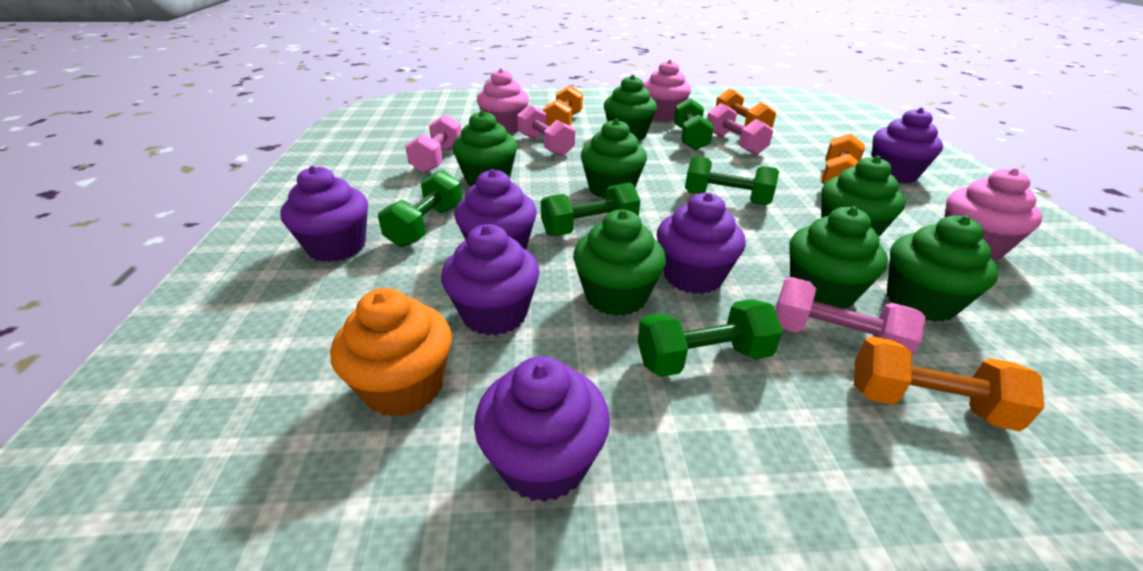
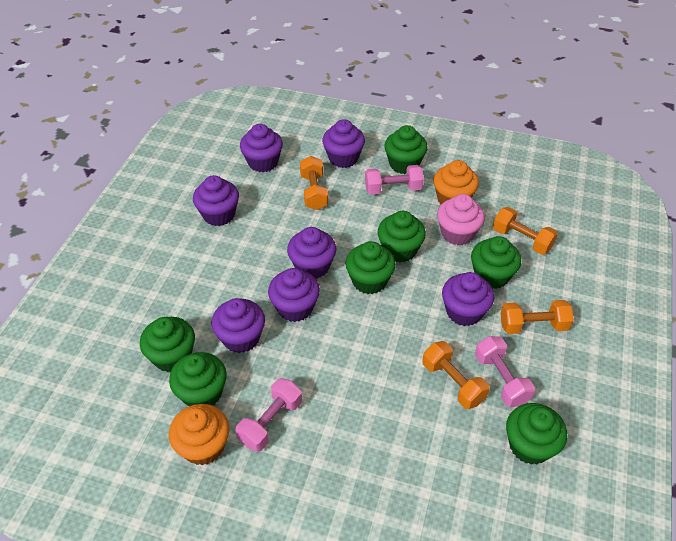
green dumbbell: [378,170,462,247] [541,183,640,236] [637,299,783,377] [674,98,714,151] [685,156,779,205] = 5 -> none = 0
orange cupcake: [331,288,452,417] = 1 -> [169,404,229,465] [433,160,479,205] = 2
pink cupcake: [477,68,529,133] [643,59,691,121] [944,168,1042,261] = 3 -> [437,194,485,245] = 1
pink dumbbell: [405,114,462,173] [517,105,575,156] [707,103,773,155] [775,277,926,357] = 4 -> [236,378,302,452] [365,165,424,194] [475,336,535,407] = 3
purple cupcake: [280,166,368,262] [441,224,540,335] [455,169,537,249] [474,356,610,502] [657,192,746,294] [872,107,943,184] = 6 -> [193,175,239,226] [211,298,265,353] [240,124,283,172] [268,268,320,322] [287,227,336,279] [322,119,365,168] [442,272,494,326] = 7

